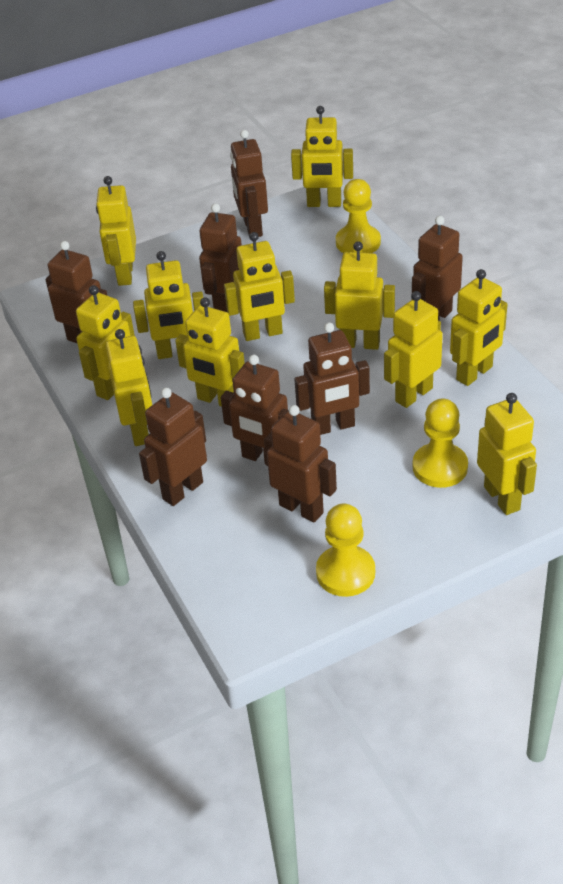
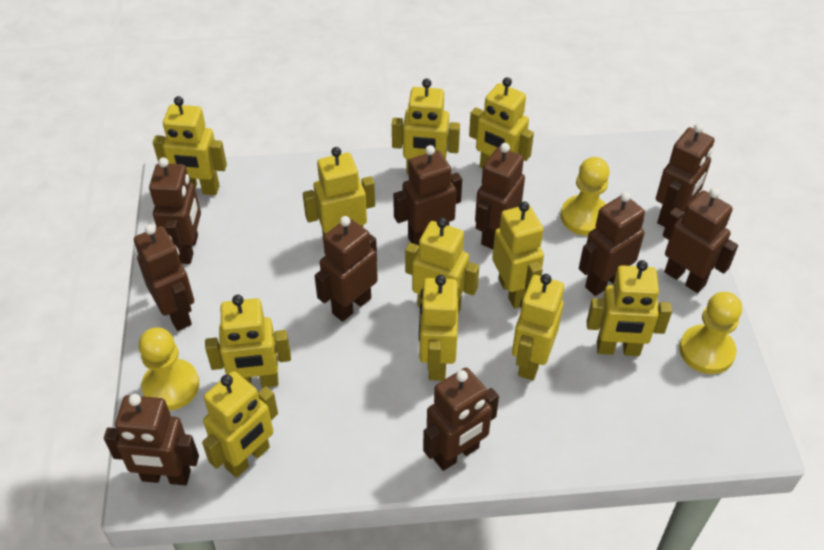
brown robot: [45,241,108,343] [139,388,207,506] [199,203,242,313] [221,355,288,465] [230,130,268,237] [264,405,337,523] [295,322,370,435] [412,216,463,320] = 8 -> [104,394,199,485] [134,224,194,331] [149,157,201,264] [315,216,378,322] [393,145,462,245] [423,368,499,471] [475,143,525,249] [579,192,645,296] [656,123,714,227] [663,188,738,293] = 10

